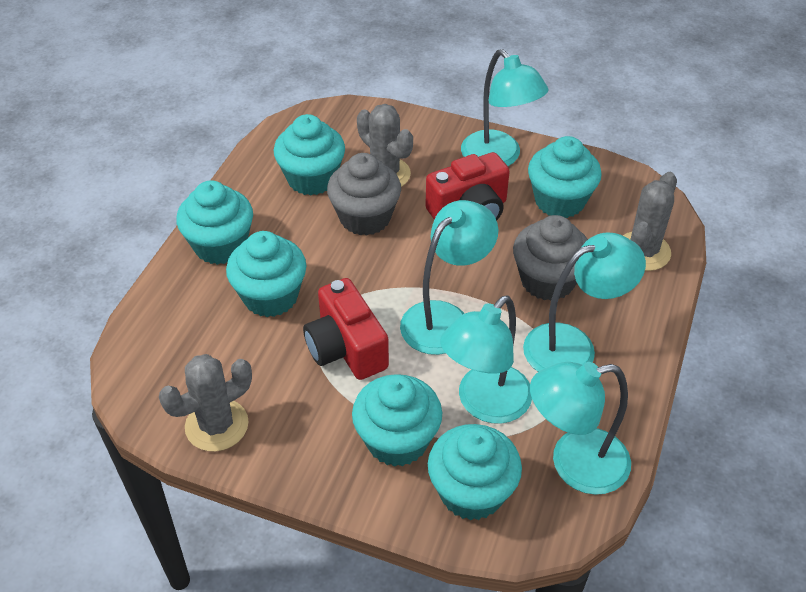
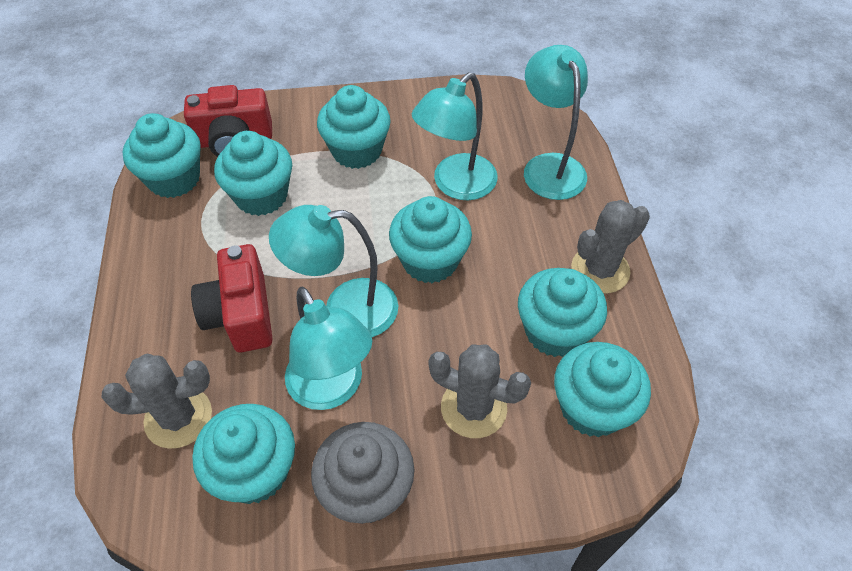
grey cupcake: [327,153,401,236] [513,215,588,301] = 2 -> [311,422,414,524] = 1
turquoise cupcake: [176,180,253,265] [226,231,306,317] [274,114,345,196] [352,374,442,467] [428,424,522,521] [528,136,602,218] = 6 -> [123,113,201,198] [192,404,295,504] [214,131,292,216] [317,85,391,169] [389,196,472,283] [518,268,607,357] [554,342,651,437] = 7
turquoise lamp: [400,200,498,355] [440,295,532,424] [461,49,548,166] [523,232,646,372] [530,362,631,495] = 5 -> [269,205,398,337] [285,287,372,410] [412,72,498,200] [524,45,588,200] = 4

